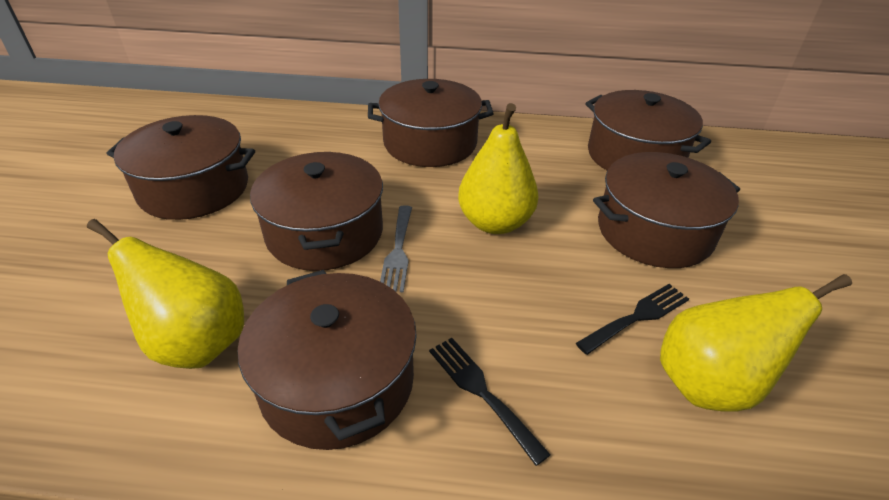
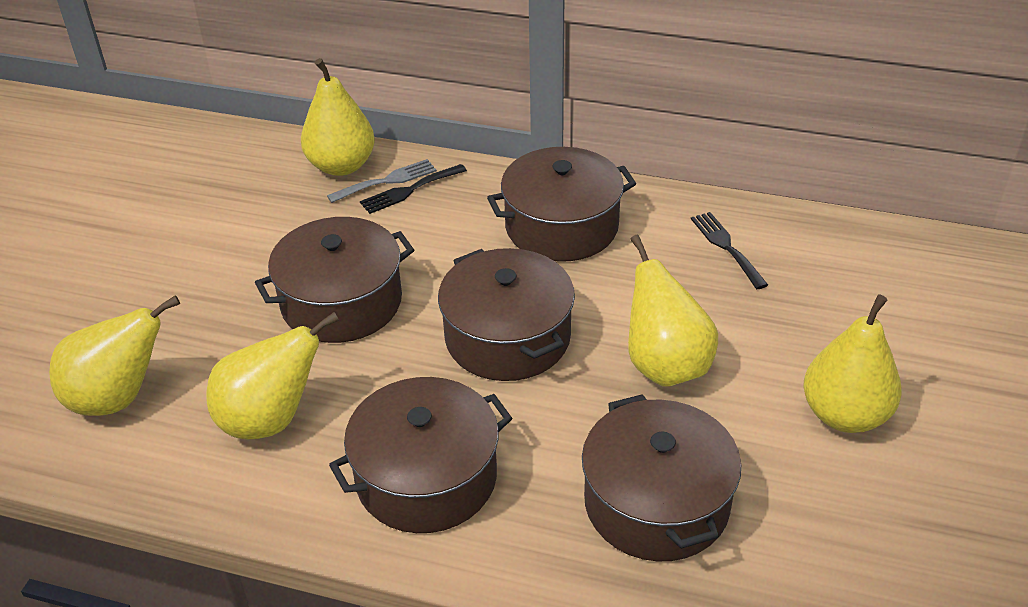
brown pot: [107,115,255,220] [238,270,417,450] [250,152,383,271] [368,79,494,167] [585,90,711,171] [593,152,740,268] = 6 -> [255,217,414,343] [329,377,512,533] [438,248,575,381] [487,147,636,262] [582,394,741,561] = 5
yellow pear: [87,219,244,369] [458,103,538,234] [660,274,852,411] = 3 -> [49,295,180,416] [206,312,339,439] [301,58,375,176] [628,235,718,387] [803,294,902,433] = 5

